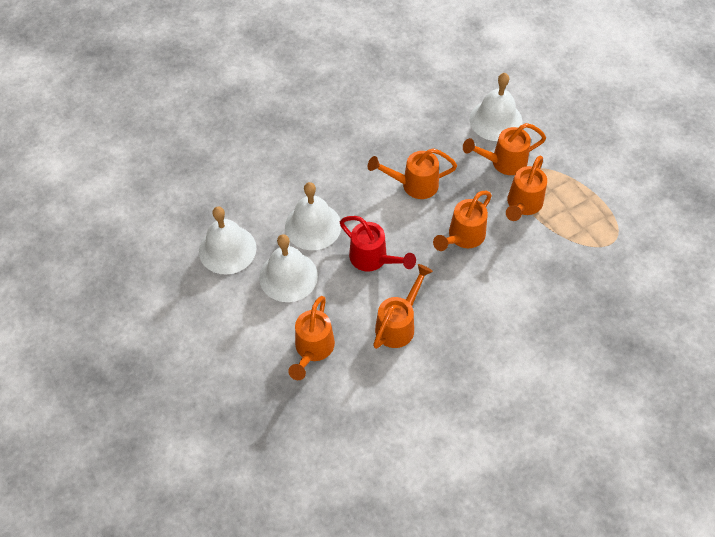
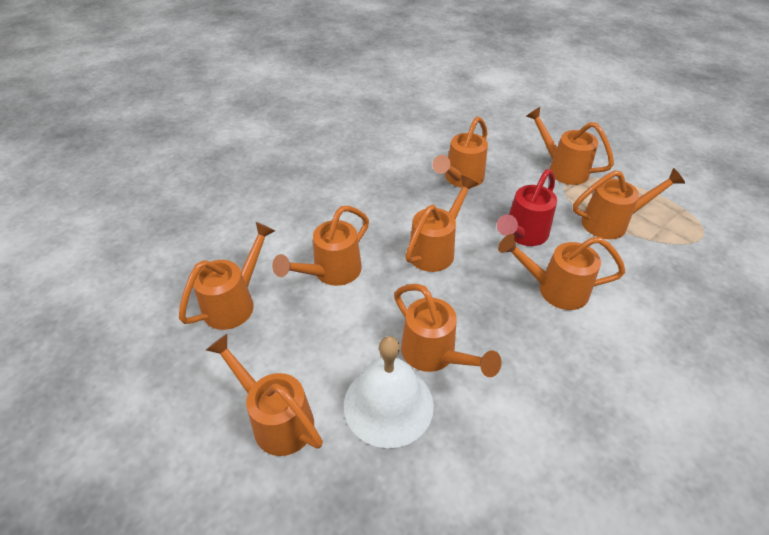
orange watering can: [288,296,335,380] [368,148,457,199] [373,264,433,349] [433,191,492,251] [463,123,546,175] [506,156,547,221] = 6 -> [179,222,275,330] [206,334,323,456] [272,206,369,286] [394,284,501,377] [406,175,478,272] [433,117,488,188] [498,234,625,310] [526,107,614,185] [573,168,685,239] = 9
white bell: [199,206,256,275] [259,234,318,302] [285,182,341,250] [470,73,523,141] = 4 -> [344,336,434,448] = 1

